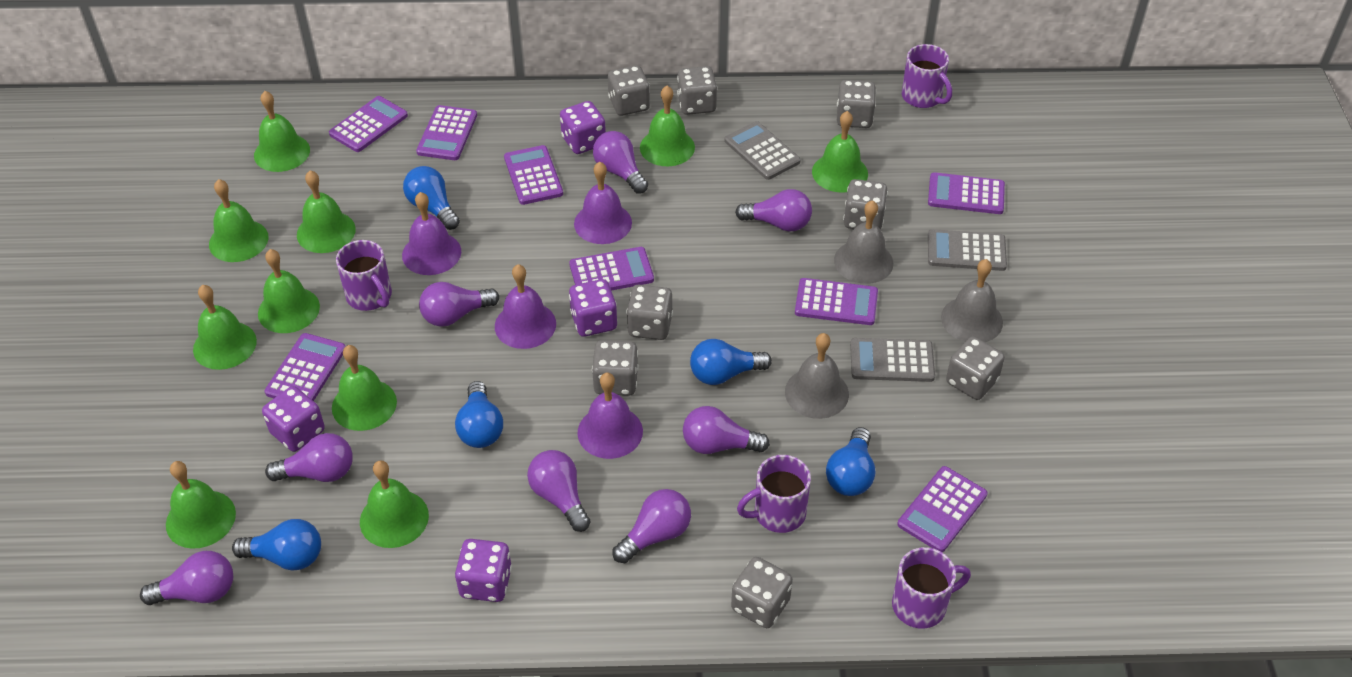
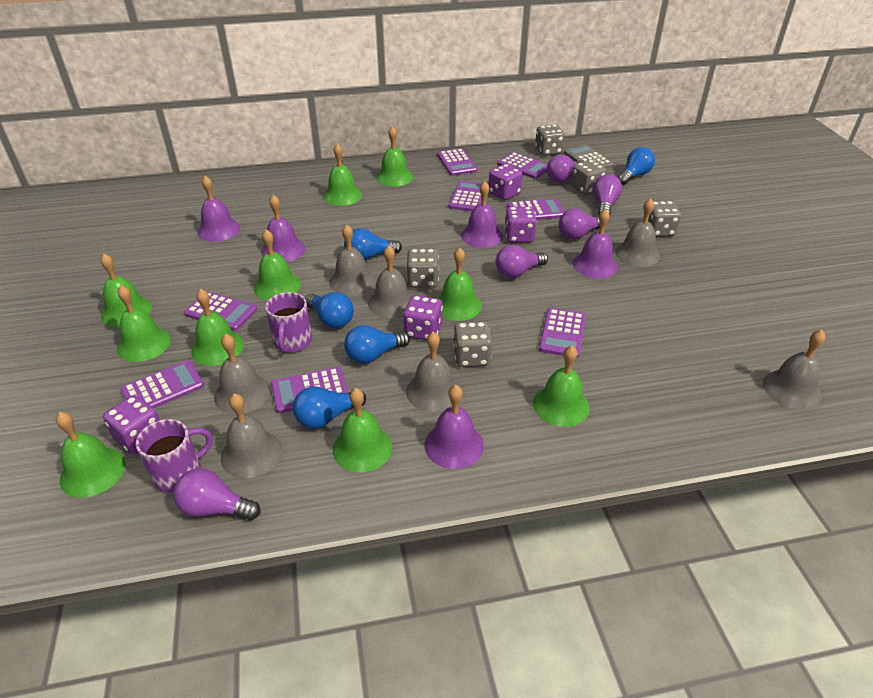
grey bell: [785,333,849,419] [834,200,894,284] [941,259,1003,342] = 3 -> [214,334,270,414] [221,394,282,478] [329,224,375,295] [368,245,413,318] [406,332,460,412] [615,198,660,267] [763,330,825,410] = 7
grey calculator: [724,121,801,180] [850,338,935,382] [928,229,1007,271] = 3 -> [564,145,613,168] = 1
grey dice: [592,340,638,396] [608,65,650,116] [626,285,673,340] [677,66,717,115] [731,557,793,628] [837,80,876,128] [843,179,888,229] [946,337,1005,400] = 8 -> [406,248,439,288] [453,321,492,367] [535,124,565,156] [571,159,606,195] [648,201,681,237] = 5
purple bell: [402,192,461,275] [495,264,556,349] [574,162,632,244] [577,373,643,459] = 4 -> [197,176,240,242] [261,195,305,262] [425,385,484,469] [461,181,503,248] [573,209,618,278] = 5
purple light bulb: [140,551,233,605] [265,433,353,482] [419,282,499,327] [527,450,591,532] [593,131,648,194] [612,489,691,563] [683,406,770,454] [735,189,812,231] = 8 -> [173,468,260,520] [496,245,548,278] [547,155,582,183] [558,208,600,240] [593,174,622,214] = 5
purple mug: [336,240,392,311] [737,455,811,533] [892,547,971,629] [902,44,952,108] = 4 -> [136,419,213,493] [265,292,312,353] = 2

